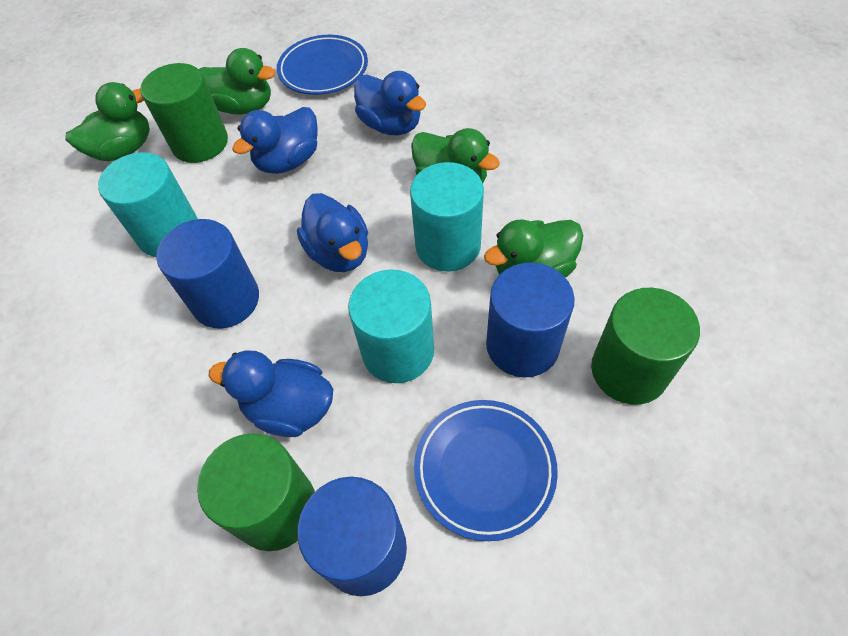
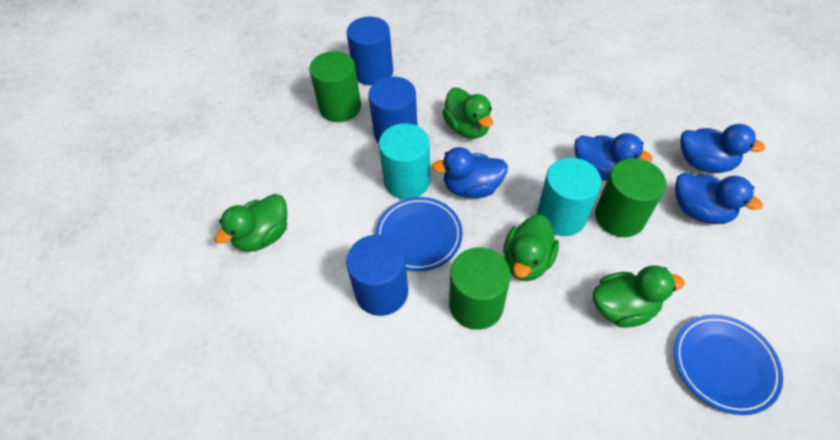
turquoise cylinder: [98,152,198,257] [348,270,434,383] [410,162,484,272] = 3 -> [379,123,431,199] [537,157,601,236] = 2

